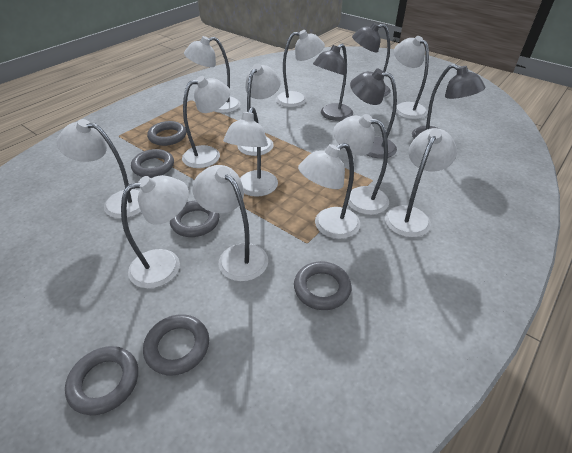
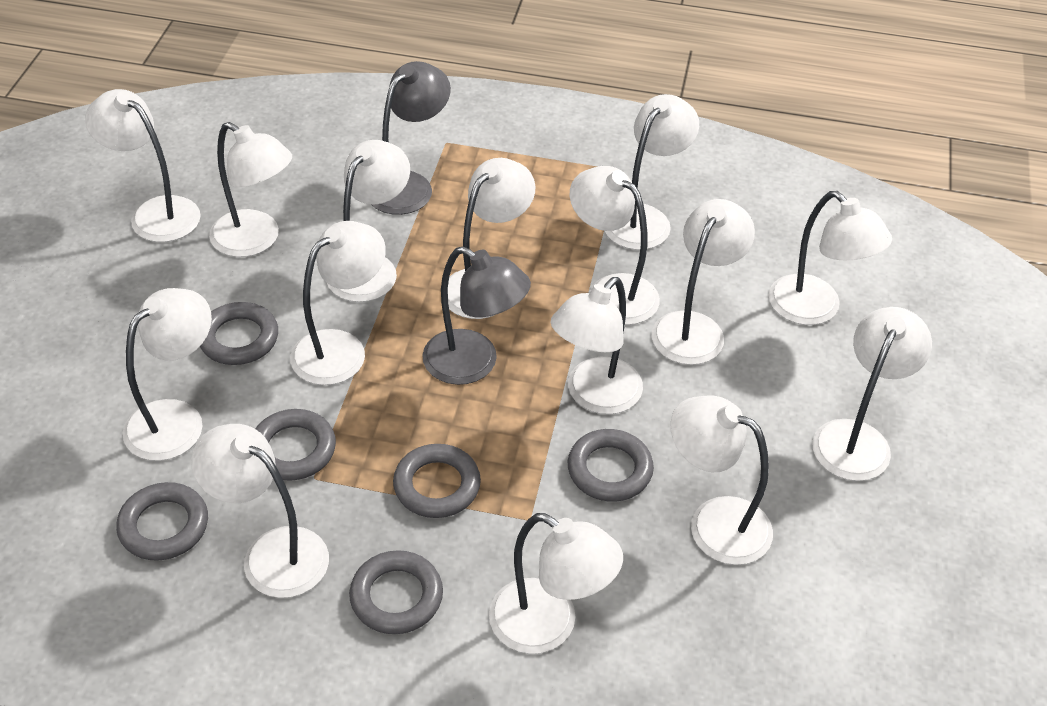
grey lamp: [313,44,353,121] [350,69,397,159] [352,22,391,96] [412,64,485,139] = 4 -> [371,61,451,215] [422,246,531,385] = 2
white lamp: [57,119,141,219] [121,175,189,289] [182,76,230,168] [184,36,241,113] [192,165,268,282] [223,107,278,197] [237,64,281,156] [276,30,325,107] [298,143,360,239] [333,114,389,215] [385,128,457,237] [394,36,429,119] = 12 -> [85,89,201,242] [123,288,212,461] [191,424,329,598] [209,122,292,257] [290,221,386,385] [327,140,410,302] [448,158,535,319] [489,513,623,654] [551,277,643,414] [570,166,660,325] [605,94,699,250] [652,199,755,365] [670,396,773,565] [769,191,892,325] [813,307,932,481] = 15

